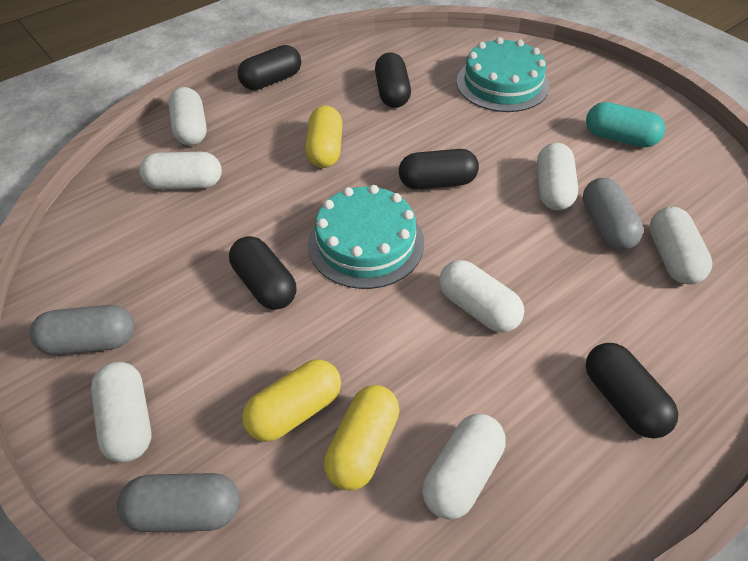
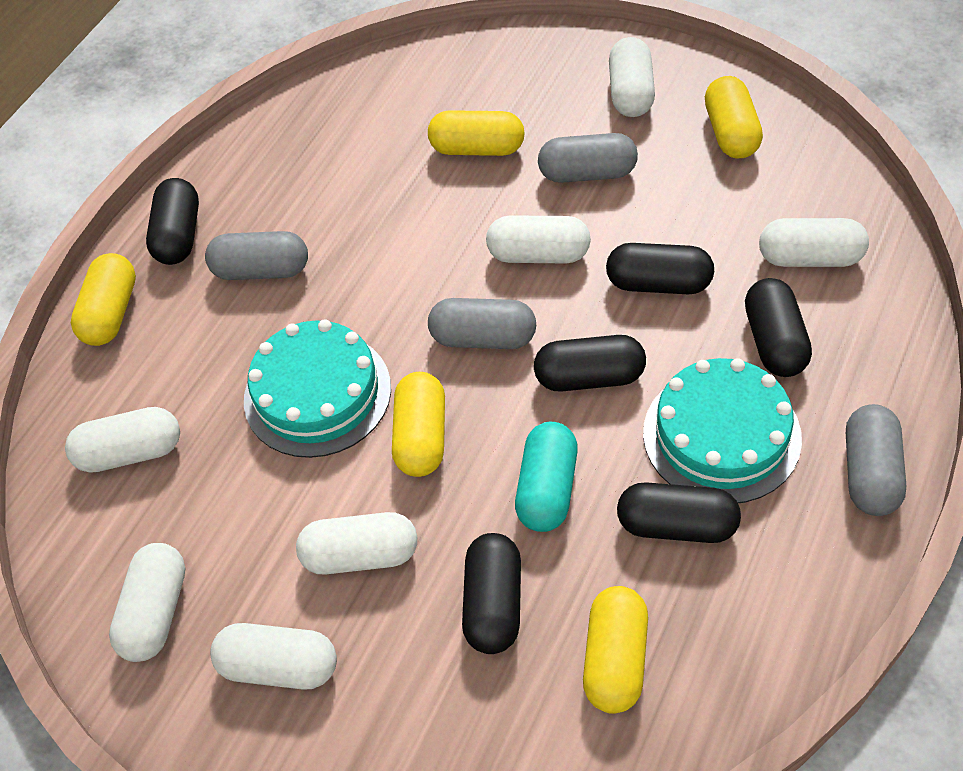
black capsule: [229,236,297,310] [238,45,301,90] [375,52,411,108] [399,149,479,189] [586,343,678,438] = 5 -> [146,178,199,265] [462,533,521,654] [534,335,646,392] [606,243,714,294] [617,482,741,543] [745,278,812,377] = 6
grey capsule: [30,305,135,355] [117,473,240,532] [583,178,643,250] = 3 -> [205,231,308,280] [428,298,536,349] [538,133,638,183] [846,404,906,516] = 4
yellow capsule: [242,359,341,442] [305,106,342,168] [324,385,399,491] = 3 -> [71,253,136,346] [392,372,445,477] [428,110,525,156] [583,586,648,714] [705,76,763,158] = 5

